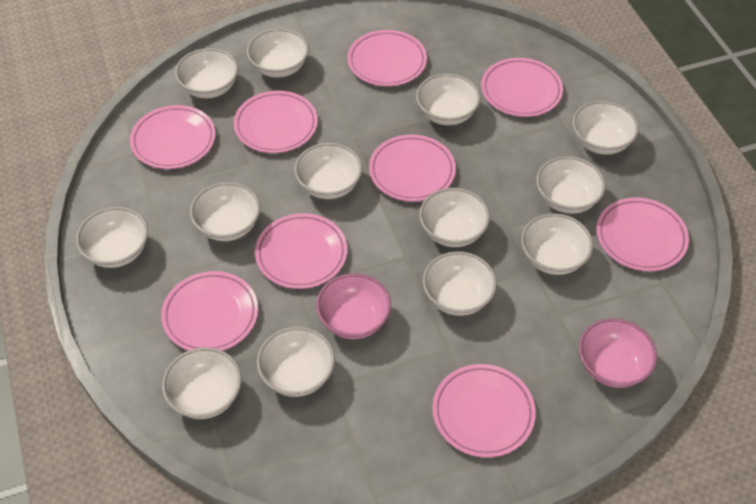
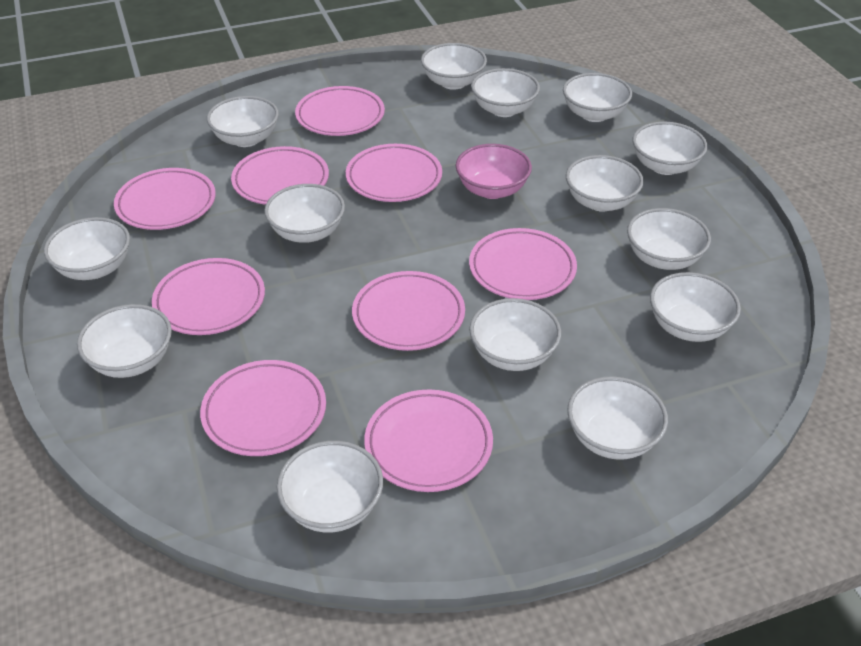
pink bowl: [316,273,391,339] [579,318,657,388] = 2 -> [456,144,532,199] = 1
white bowl: [76,207,148,268] [162,347,242,419] [175,48,238,98] [190,182,260,241] [247,28,309,78] [257,327,335,397] [294,143,362,199] [416,73,480,125] [419,188,490,247] [423,251,497,316] [521,213,593,275] [536,156,606,214] [572,101,639,155] = 13 -> [44,217,130,280] [77,304,172,378] [207,96,279,147] [264,184,345,243] [277,441,383,533] [421,43,487,90] [469,298,561,371] [471,68,540,117] [563,73,632,122] [566,155,644,212] [567,377,668,460] [627,208,711,270] [633,122,708,175] [650,272,741,342] = 14

